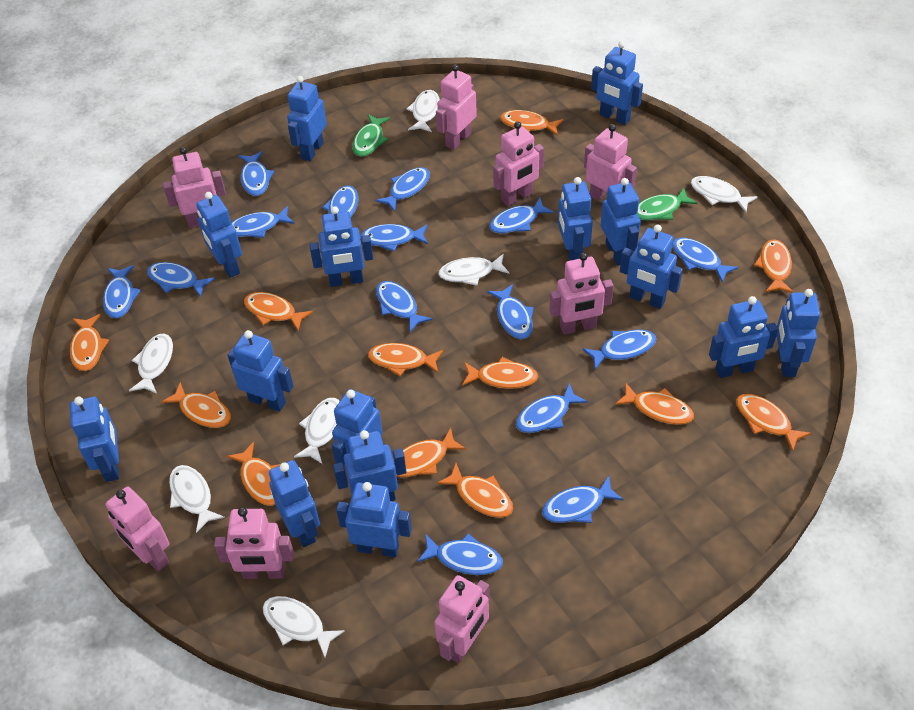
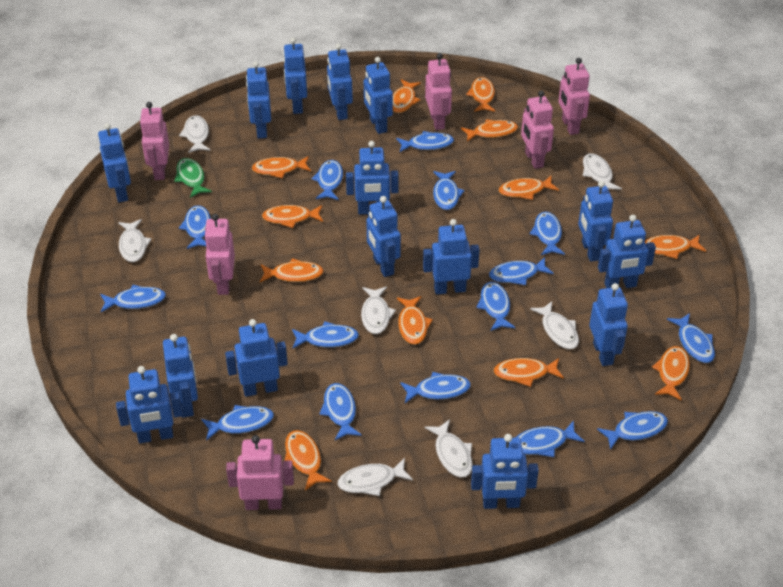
green fish: [352,114,390,157] [637,188,698,220] = 2 -> [174,158,212,198] = 1
pink robot: [106,486,170,572] [163,147,226,228] [214,507,294,579] [434,575,490,663] [436,64,477,150] [493,121,544,206] [549,253,614,335] [584,124,637,201] = 8 -> [140,102,169,180] [204,214,235,295] [226,435,294,510] [425,53,452,130] [521,91,554,169] [558,58,590,135] = 6

